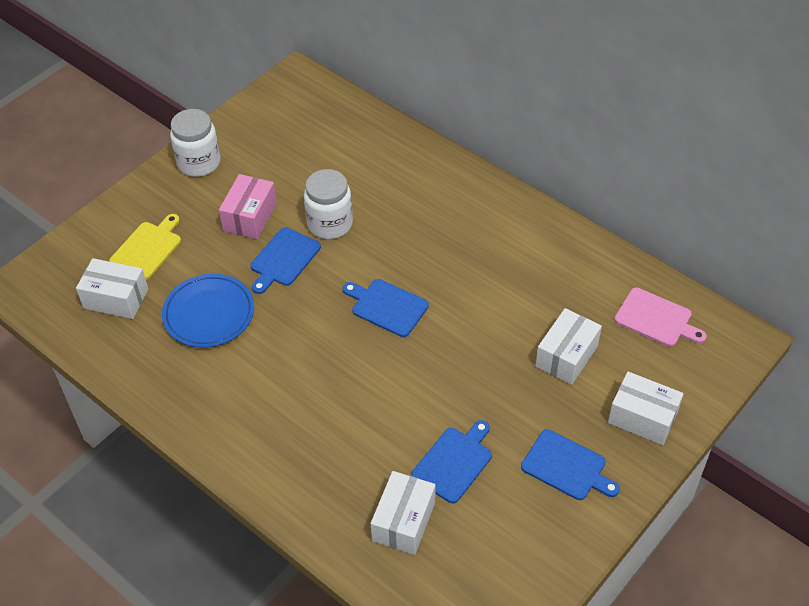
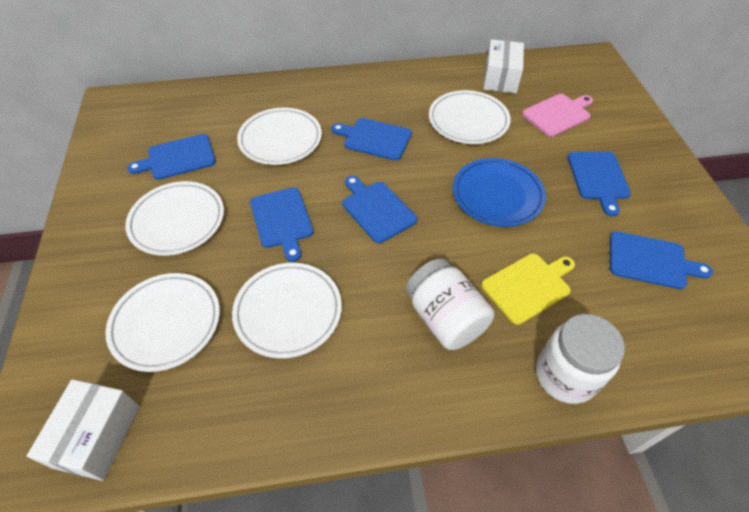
blue cutting board: [250,227,321,294] [343,279,429,337] [412,420,492,503] [521,429,620,500] = 4 -> [127,134,216,180] [250,187,314,262] [331,118,412,161] [342,176,417,243] [568,152,631,217] [610,231,713,289] = 6
pink box: [219,174,277,239] = 1 -> none = 0
white box: [76,258,148,319] [371,471,436,555] [535,308,602,385] [608,371,684,445] = 4 -> [27,379,140,481] [483,39,524,93] = 2
white plate: none = 0 -> [105,273,220,372] [125,181,224,256] [232,263,342,359] [237,108,322,165] [429,90,511,144] = 5

